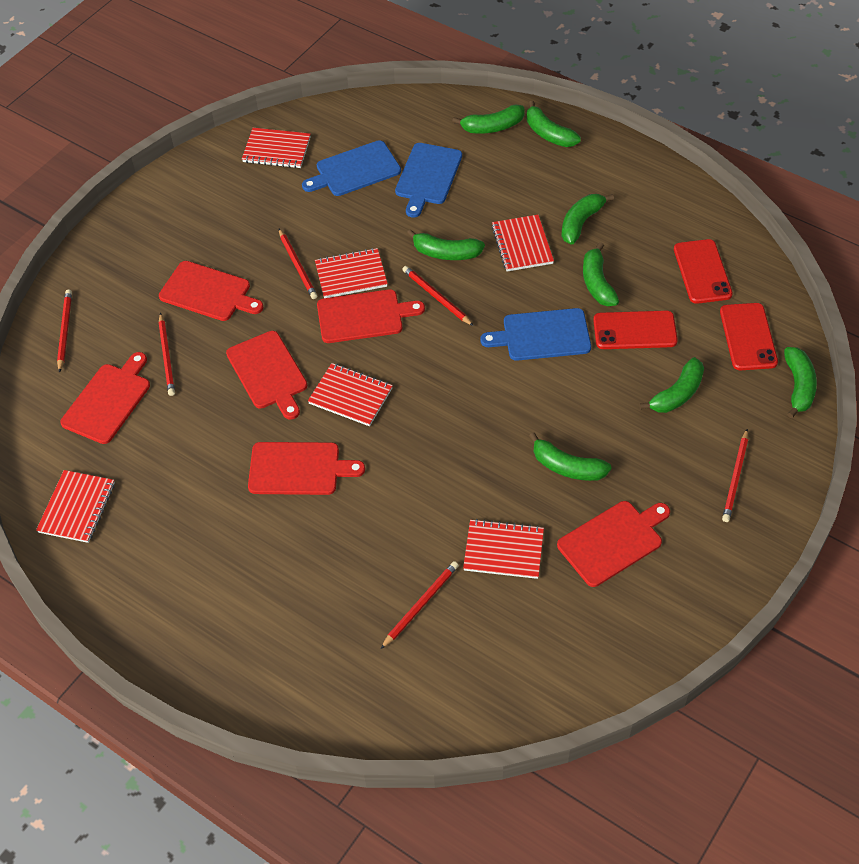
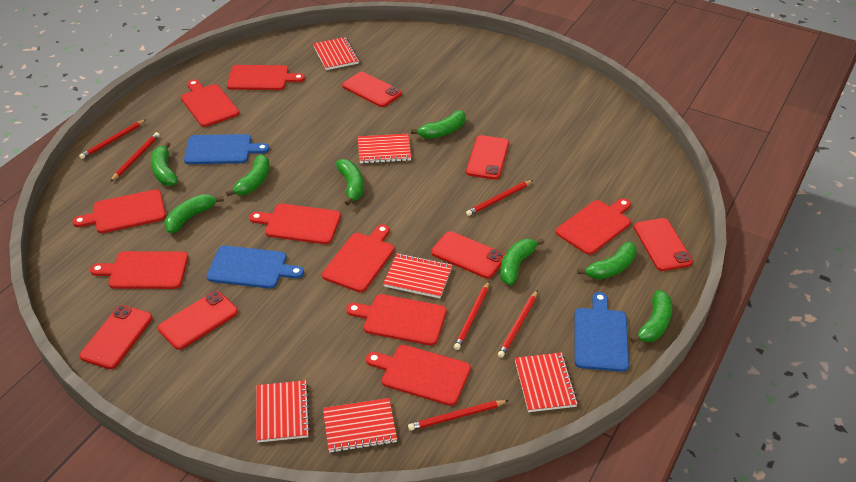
red cutting board: [60,352,150,444] [159,261,264,321] [226,331,307,420] [248,442,365,495] [317,289,425,343] [557,501,670,587] = 6 -> [72,189,166,233] [90,251,188,289] [181,80,239,127] [227,65,305,90] [249,204,341,244] [322,224,395,292] [346,294,447,346] [366,345,471,406] [556,198,631,255] = 9
red phone: [593,311,678,349] [674,239,733,304] [720,303,778,370] = 3 -> [79,305,153,369] [158,291,238,350] [342,72,402,107] [431,231,505,279] [466,135,509,179] [634,218,693,271] = 6

